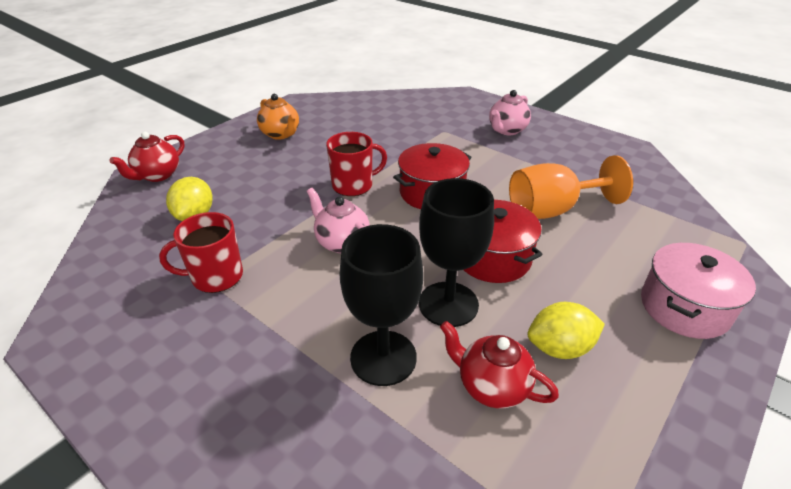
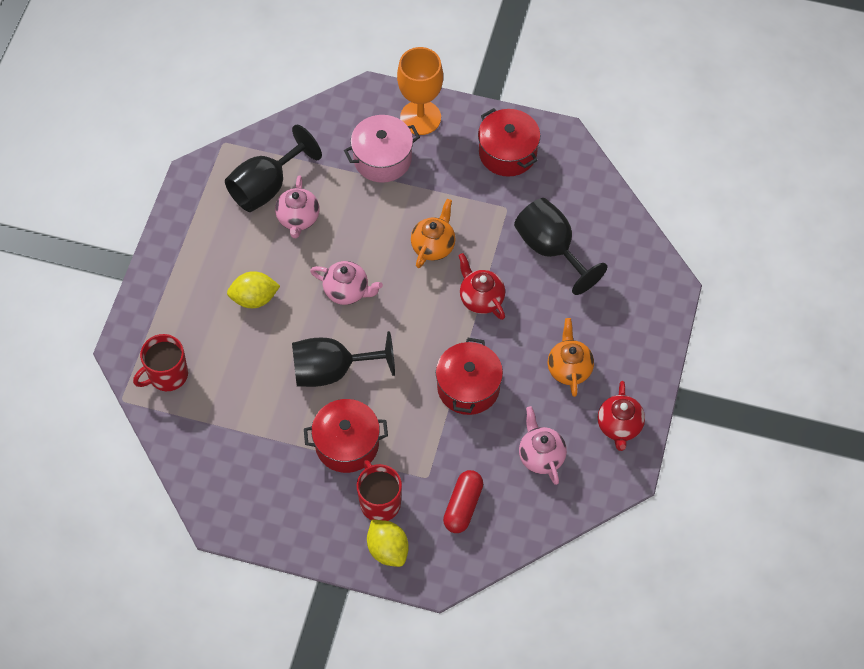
black goblet: [340,224,423,386] [419,178,494,327] = 2 -> [225,125,322,212] [292,331,395,387] [514,198,607,295] = 3
orange teapot: [257,94,299,140] = 1 -> [411,199,455,268] [548,318,594,397] = 2
pink teapot: [307,188,370,253] [489,90,531,135] = 2 -> [275,175,320,238] [310,261,383,305] [519,406,567,485] = 3
red capsule: none = 0 -> [443,470,483,533] = 1
red pot: [393,143,472,209] [464,200,542,283] = 2 -> [304,399,388,473] [436,338,503,415] [478,108,540,177] = 3

